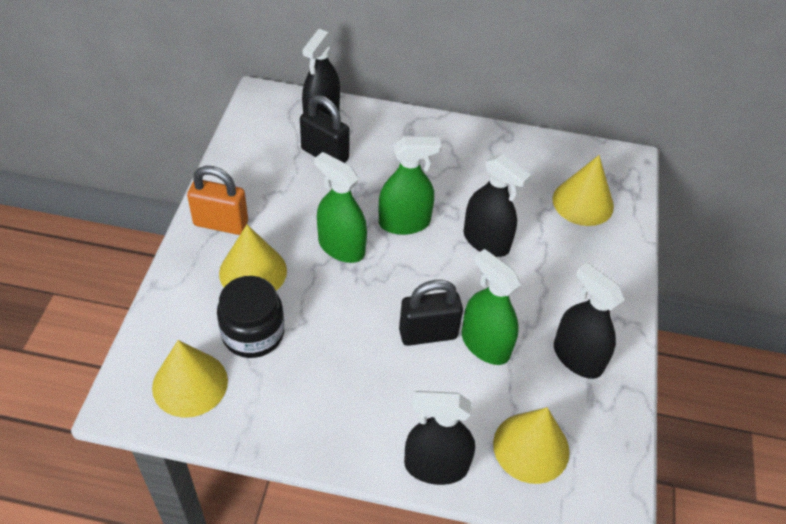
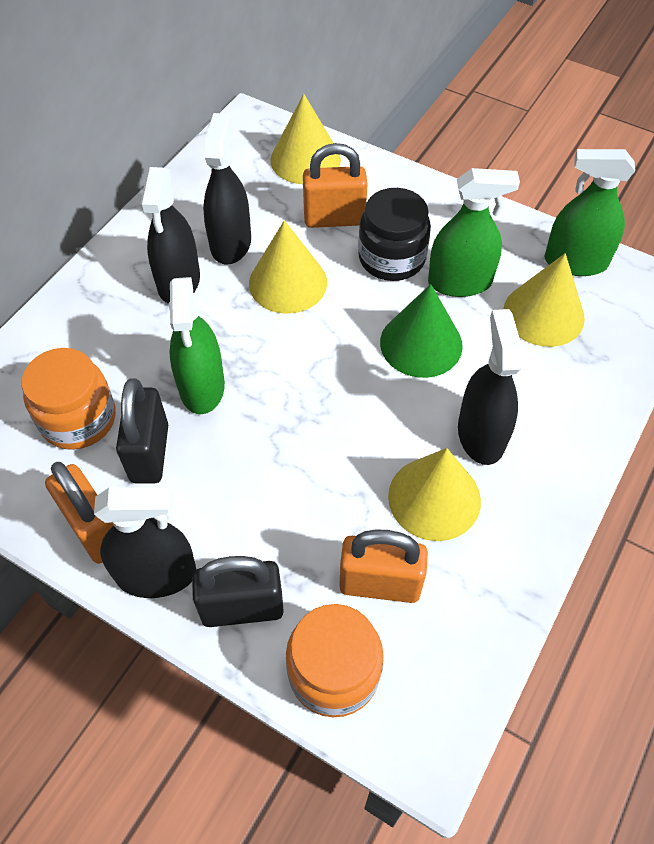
green cone: none = 0 -> [380,284,463,378] = 1
orange jar: none = 0 -> [21,348,116,450] [286,604,384,717] = 2
orange padlock: [187,166,248,235] = 1 -> [45,462,114,564] [303,143,368,228] [339,530,428,603] = 3

